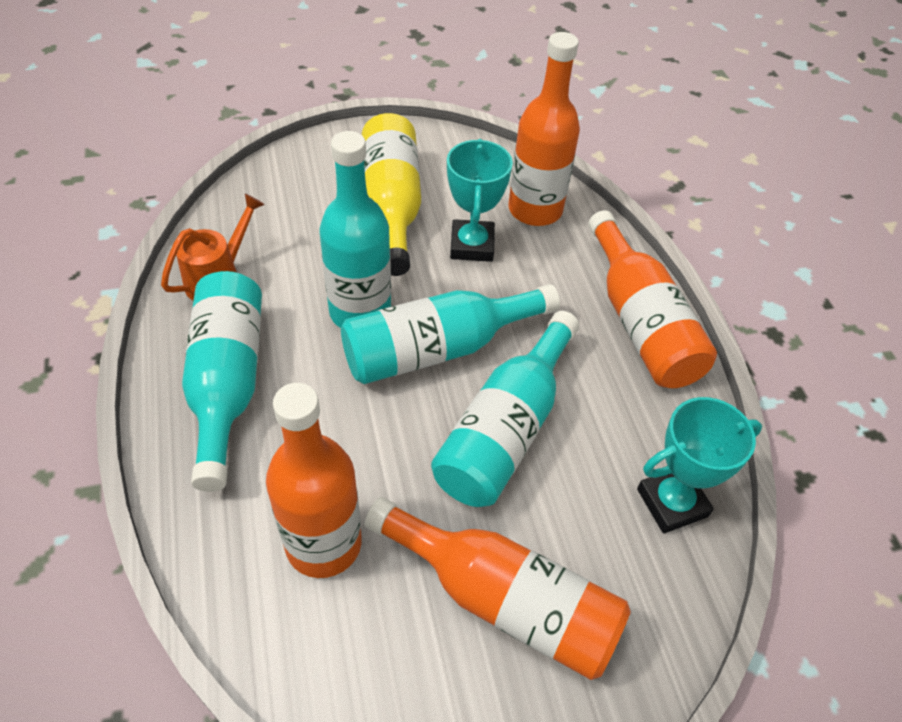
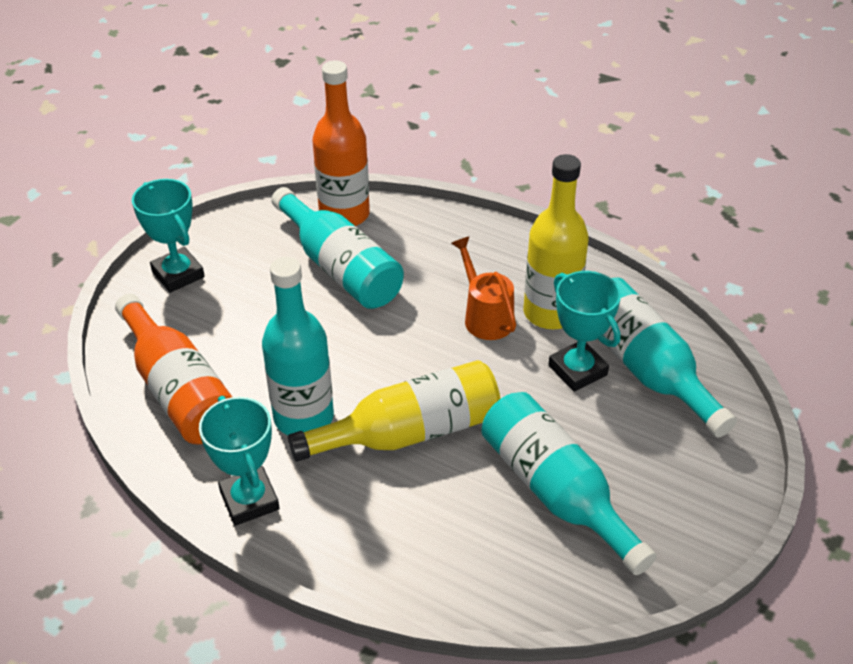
orange bottle: [266,383,362,578] [365,497,631,680] [508,32,580,226] [588,210,717,388] = 4 -> [115,294,232,445] [313,60,370,226] = 2
turquoise trophy: [447,139,513,262] [637,397,762,534] = 2 -> [132,179,205,293] [199,396,280,526] [548,271,621,392] = 3
yellow bottle: [362,113,421,276] = 1 -> [288,360,500,462] [523,154,589,329] = 2

